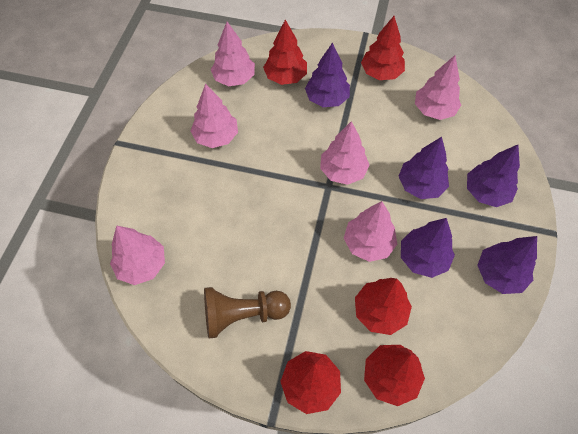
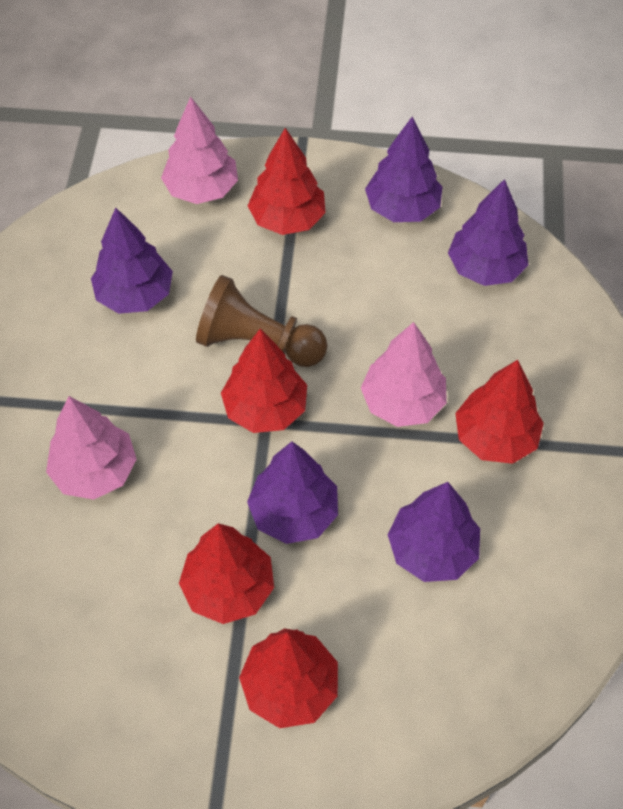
pink tree: [110,225,165,285] [191,84,238,148] [211,22,255,86] [320,121,370,185] [344,201,397,262] [415,55,461,120] = 6 -> [46,396,137,500] [161,97,238,204] [361,322,447,427] = 3

